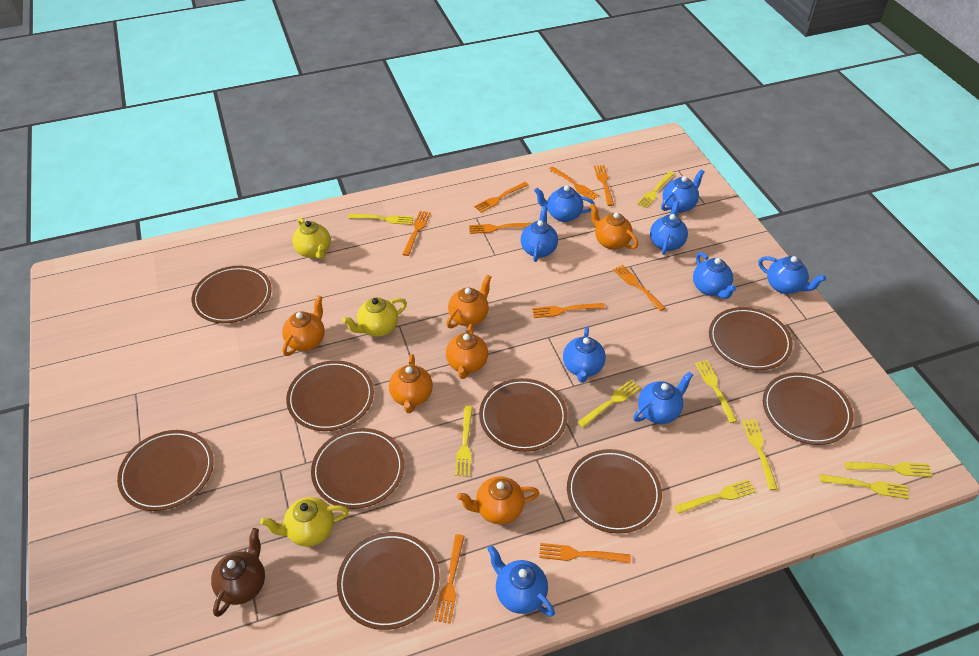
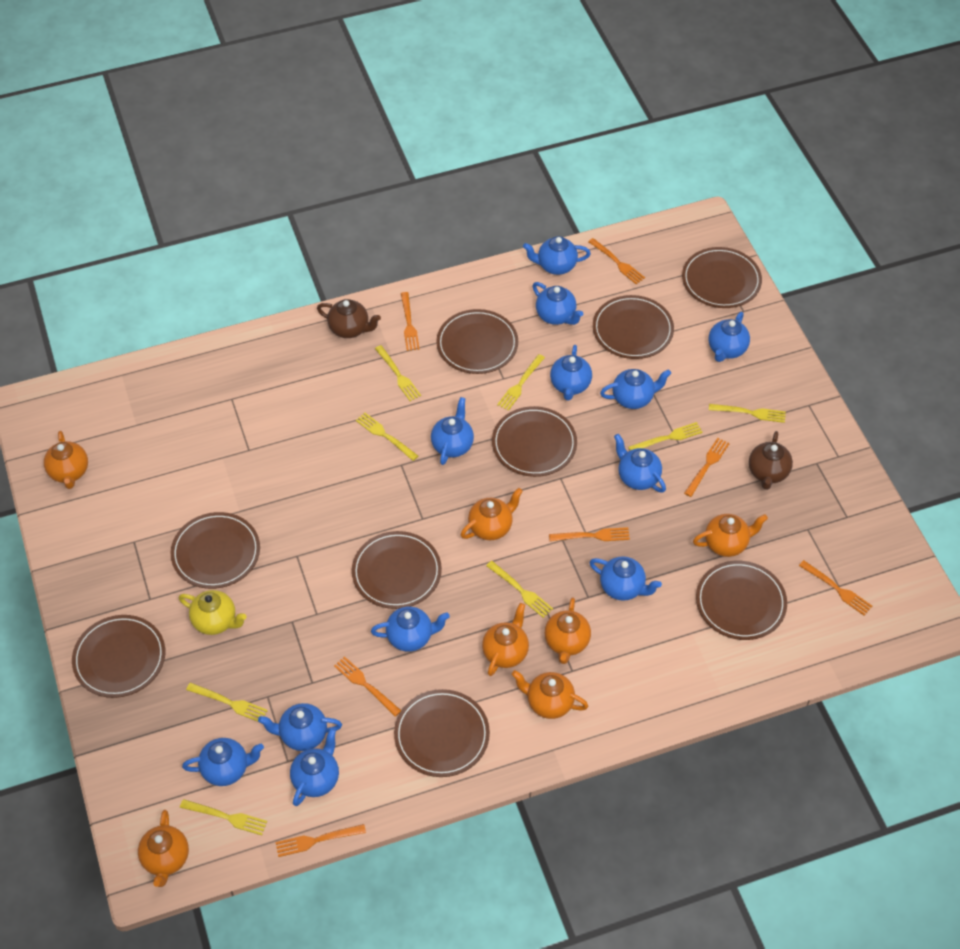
blue teapot: [488,545,555,617] [521,206,558,262] [534,185,595,222] [563,327,606,383] [633,372,693,424] [650,201,688,255] [661,169,705,213] [693,252,737,299] [758,256,826,294] = 9 -> [182,738,264,786] [258,703,342,751] [290,728,339,806] [371,607,450,652] [431,397,474,465] [523,236,591,275] [533,282,583,325] [550,345,592,401] [589,556,662,601] [600,369,671,409] [614,434,666,493] [708,312,750,362] = 12
brown teapot: [211,528,265,617] = 1 -> [317,299,381,338] [749,431,793,490] = 2
orange fork: [402,211,431,256] [434,534,464,623] [469,223,532,234] [474,182,529,213] [532,303,605,318] [539,543,631,563] [548,166,599,200] [594,165,614,206] [613,265,665,311] = 9 -> [276,824,366,857] [334,656,401,717] [401,292,420,351] [549,527,630,541] [588,238,645,284] [684,438,730,497] [799,560,872,615] = 7
orange teapot: [282,295,325,356] [389,354,433,413] [446,275,491,328] [446,323,488,379] [457,476,539,525] [590,203,638,250] = 6 -> [44,431,88,489] [138,810,189,887] [461,488,523,540] [482,603,529,676] [512,670,588,719] [545,597,591,664] [693,514,768,557] = 7
yellow fork: [348,214,414,225] [455,406,473,477] [578,380,641,428] [637,171,675,208] [674,479,756,514] [695,360,737,423] [742,419,778,490] [820,474,909,499] [845,462,933,477] = 9 -> [180,799,267,835] [186,682,268,722] [356,413,418,461] [375,345,421,401] [486,561,553,618] [497,354,545,411] [628,422,703,450] [709,404,786,423] = 8
yellow teapot: [260,497,349,547] [292,218,331,259] [342,297,407,337] = 3 -> [179,590,247,635] = 1

